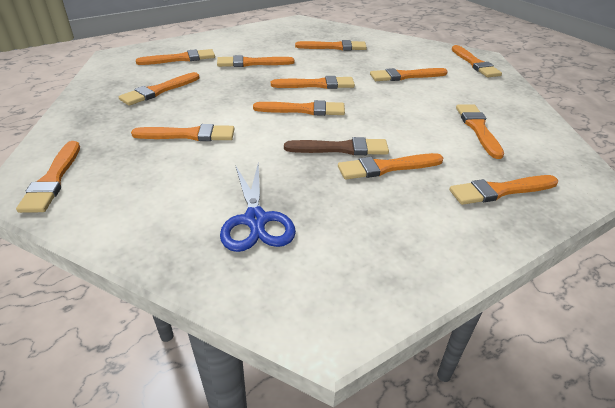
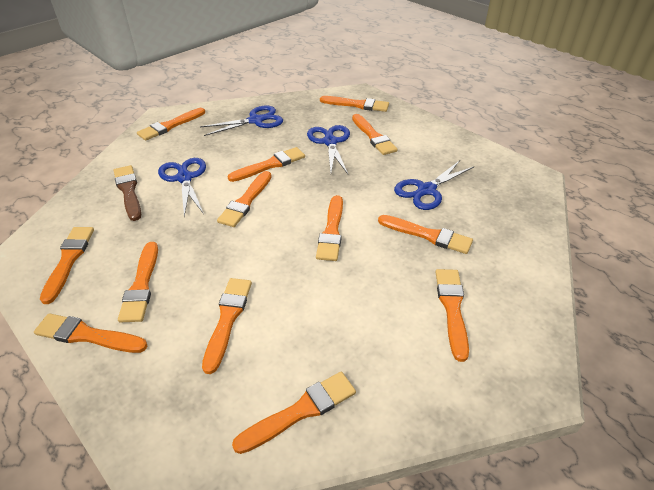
blue scissors: [220,163,296,252] = 1 -> [158,158,206,217] [200,106,283,136] [307,125,350,174] [394,160,474,210] = 4

